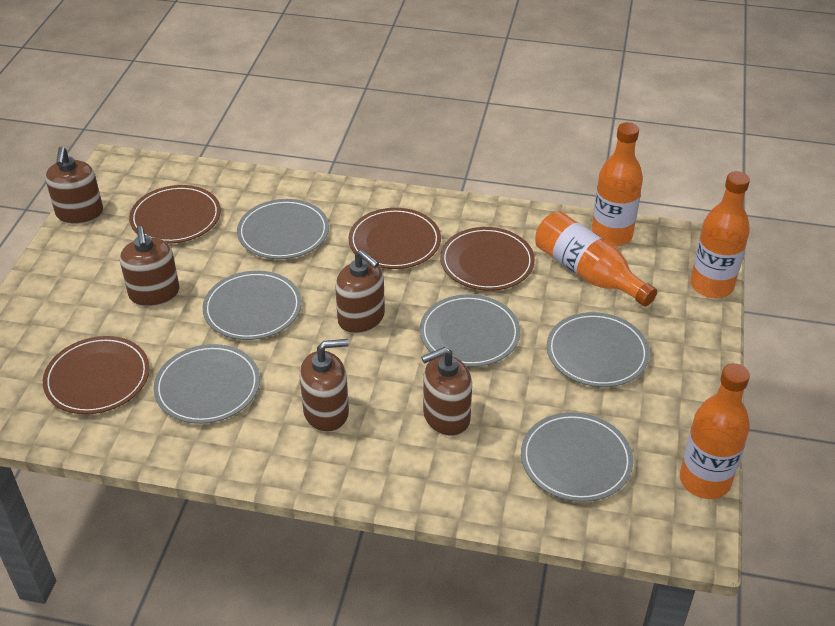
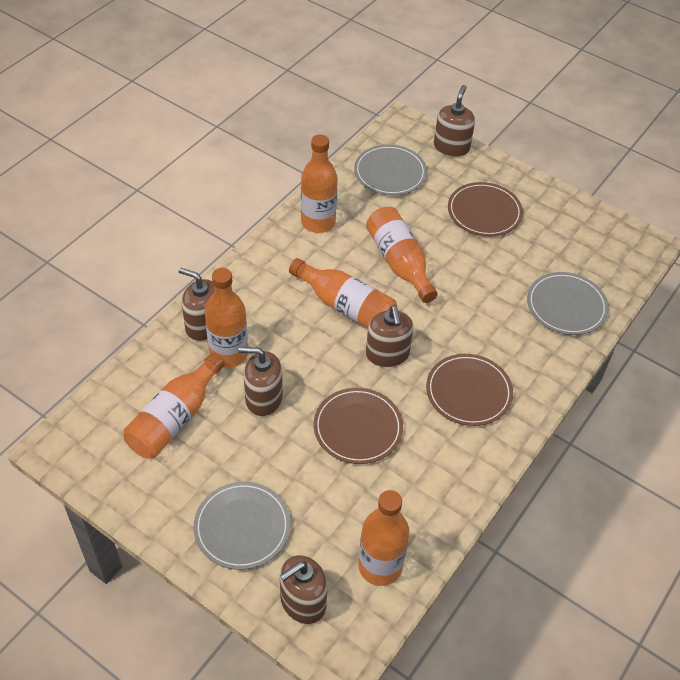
brown plate: [43,336,150,414] [129,185,221,244] [349,208,441,269] [440,227,535,291] = 4 -> [314,388,403,464] [426,354,513,426] [448,182,523,236] = 3
grey plate: [153,344,260,424] [203,271,302,340] [237,199,329,259] [420,294,520,367] [521,412,633,502] [547,312,650,387] = 6 -> [193,482,290,570] [354,144,427,195] [527,272,609,335] = 3
orange bottle: [535,211,657,306] [591,122,643,246] [680,363,750,499] [690,171,750,298] = 4 -> [123,353,224,459] [205,268,248,368] [289,258,397,328] [301,134,338,233] [358,490,409,586] [366,207,438,303] = 6

